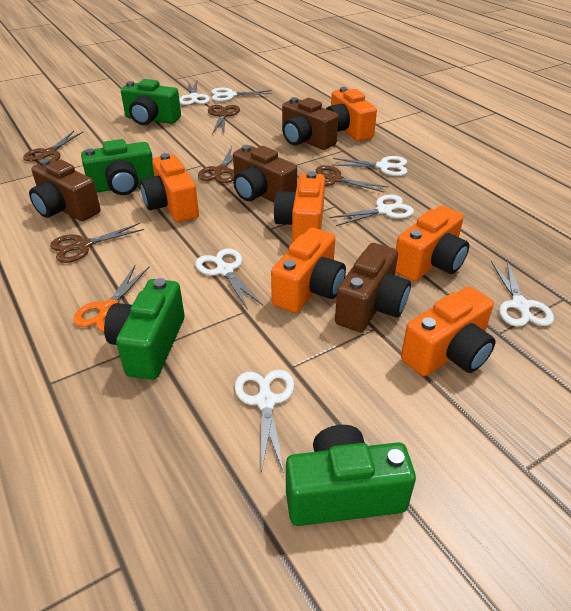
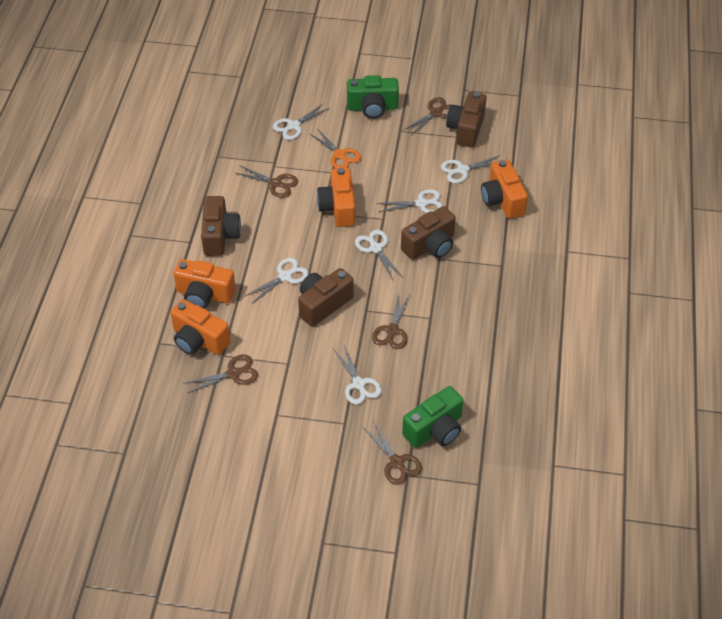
green camera: [81,139,154,195] [104,278,185,380] [121,79,181,125] [286,425,416,526] = 4 -> [347,75,399,119] [402,386,463,448] = 2
orange camera: [140,153,199,222] [271,228,346,313] [274,171,325,242] [326,87,377,141] [395,206,469,281] [401,286,495,376] = 6 -> [170,299,231,355] [174,259,236,309] [317,168,355,227] [481,159,528,219] = 4
white scissors: [179,81,210,105] [195,248,263,310] [211,88,273,102] [235,369,295,473] [330,195,414,226] [331,156,407,176] [491,261,554,327] = 7 -> [244,258,309,304] [273,104,330,140] [334,345,382,405] [355,230,403,280] [376,189,443,213] [441,155,501,183] = 6

